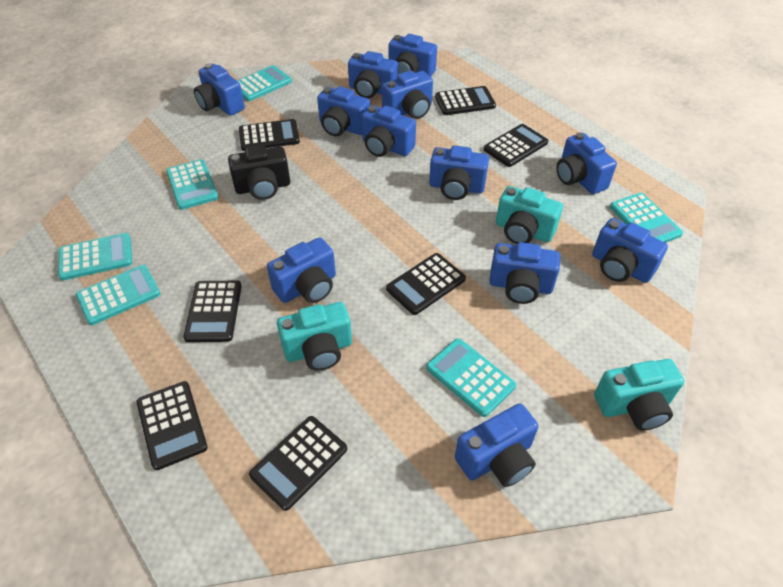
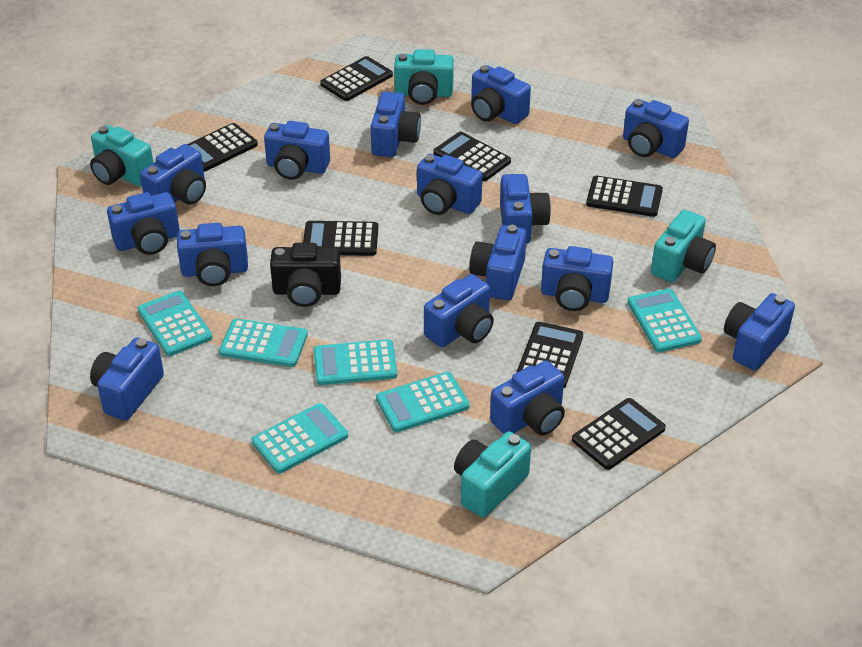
blue camera: [194,63,245,116] [267,237,336,303] [317,86,370,136] [348,51,398,99] [362,105,416,157] [382,70,433,119] [389,34,437,77] [429,145,489,200] [455,403,538,487] [489,242,560,304] [556,133,617,194] [592,218,668,283] = 12 -> [90,337,164,421] [107,192,180,255] [140,144,206,205] [177,223,248,286] [264,121,330,180] [371,91,421,157] [417,154,482,215] [424,274,494,347] [469,225,527,300] [471,65,531,124] [490,361,565,435] [500,174,551,244] [541,246,614,311] [623,99,689,158] [724,293,795,371] = 15
turquoise camera: [277,302,352,371] [496,186,563,244] [594,359,684,431] = 3 -> [90,125,154,186] [394,49,454,105] [454,431,531,518] [651,210,716,282] = 4

